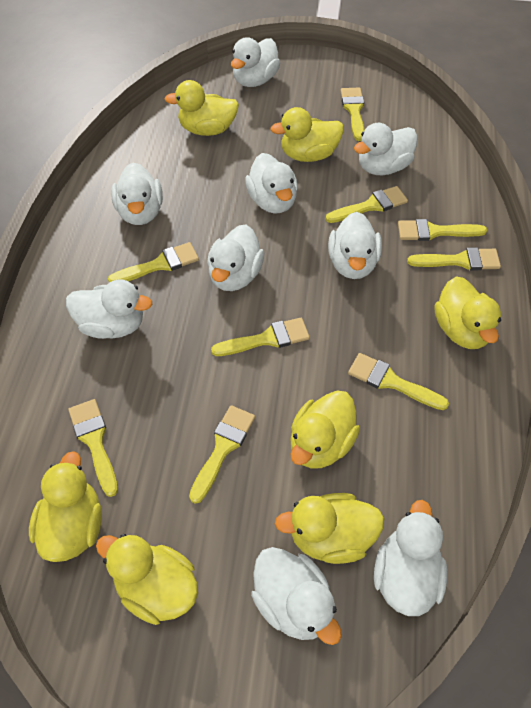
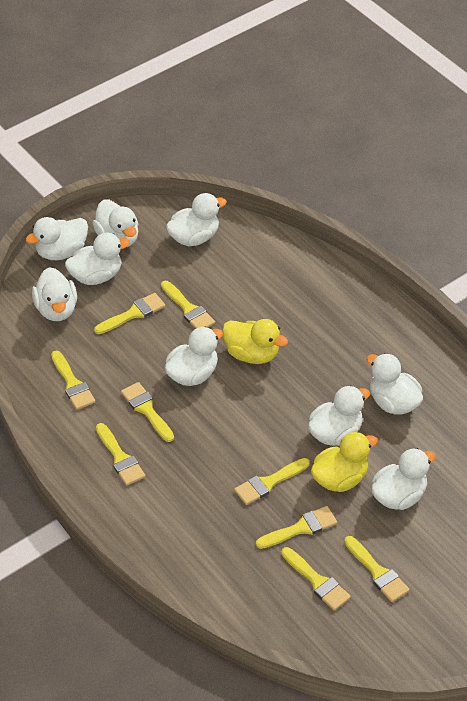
yellow duck: [29,451,102,562] [96,534,198,625] [164,80,239,136] [270,107,344,162] [275,493,384,564] [290,390,360,469] [435,276,501,349] = 7 -> [222,319,288,364] [311,432,378,492] = 2

